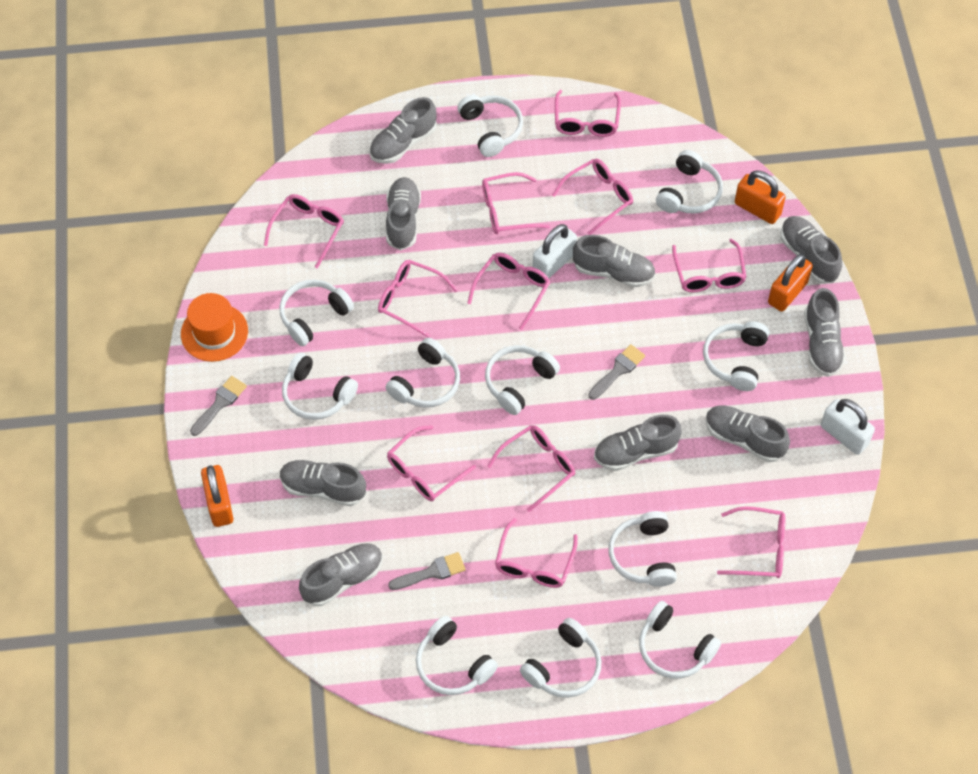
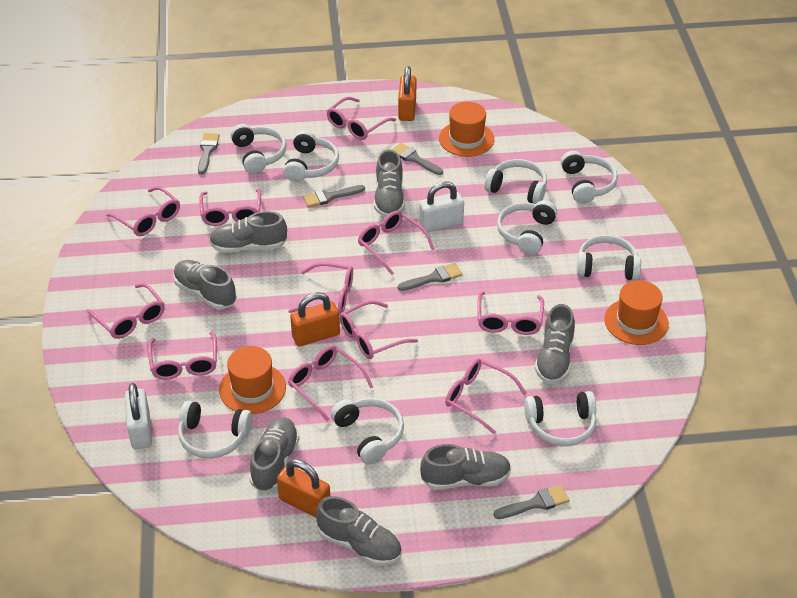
grey brush: [190,376,247,436] [388,552,466,590] [588,344,645,400] = 3 -> [198,133,220,174] [303,185,365,207] [392,143,443,175] [398,263,463,291] [494,485,570,519] = 5
grey shoe: [280,460,366,507] [299,543,383,606] [369,97,437,164] [386,177,421,250] [573,235,655,287] [594,415,682,471] [706,405,790,462] [780,216,842,284] [804,288,846,377] = 9 -> [173,260,237,310] [209,211,287,253] [249,418,300,493] [316,496,402,566] [374,149,405,217] [420,444,511,490] [535,304,575,384] = 7
orange hat: [181,293,248,362] = 1 -> [219,346,286,414] [439,102,494,157] [604,280,669,345] = 3
white headphones: [279,279,354,346] [282,353,358,420] [386,338,460,408] [416,616,498,695] [457,95,523,157] [485,345,560,415] [520,618,602,698] [608,511,677,587] [639,601,721,678] [656,150,723,214] [703,321,769,391] = 11 -> [178,401,252,458] [230,124,287,174] [283,130,339,182] [331,398,404,465] [484,159,547,204] [497,200,557,255] [524,391,596,446] [561,151,618,204] [576,235,641,281] = 9

